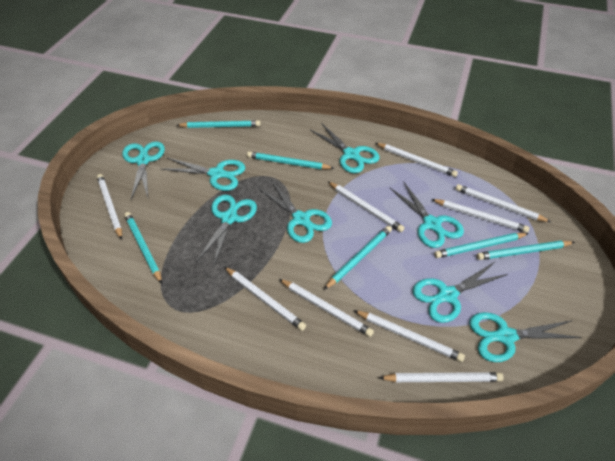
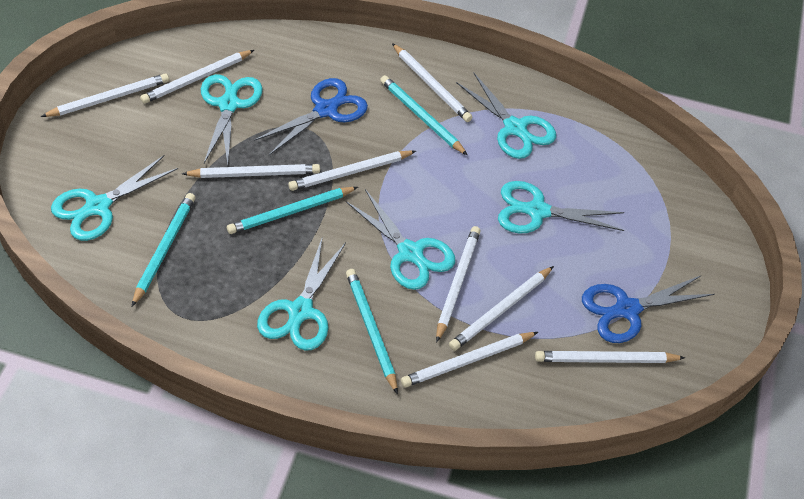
blue scissors: none = 0 -> [254,78,368,155] [582,275,715,343] = 2
turquoise pencil: [124,212,162,284] [177,120,260,128] [247,152,334,169] [324,226,392,290] [434,233,529,258] [477,241,575,260] = 6 -> [132,193,195,306] [227,187,358,234] [346,269,398,394] [380,75,468,155] = 4
turquoise scissors: [122,141,165,199] [161,158,245,191] [196,195,257,265] [258,180,332,243] [310,123,379,173] [390,181,464,248] [412,261,508,323] [469,312,582,362] = 8 -> [51,155,178,241] [201,74,263,165] [257,236,346,351] [346,189,455,290] [456,73,556,159] [498,181,624,233] = 6

